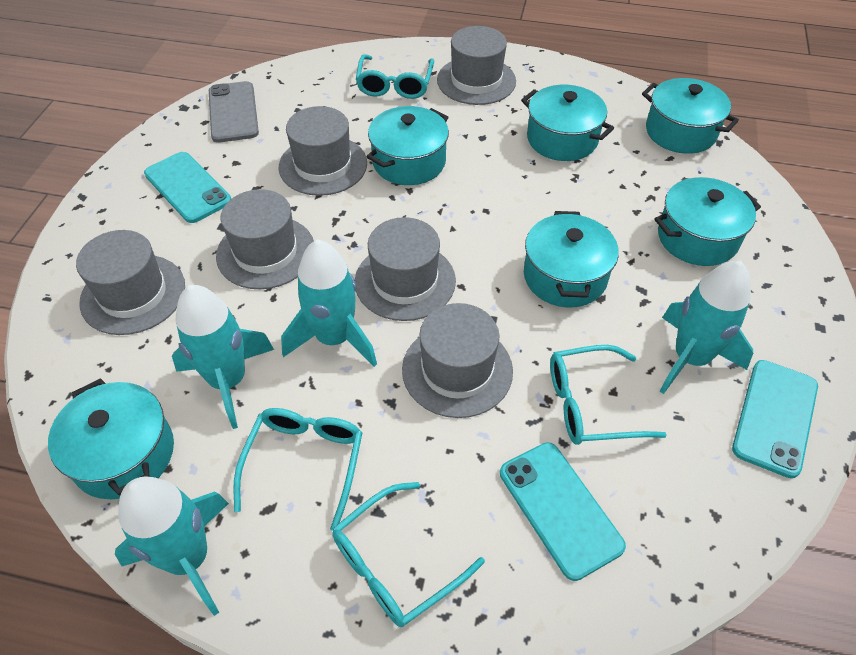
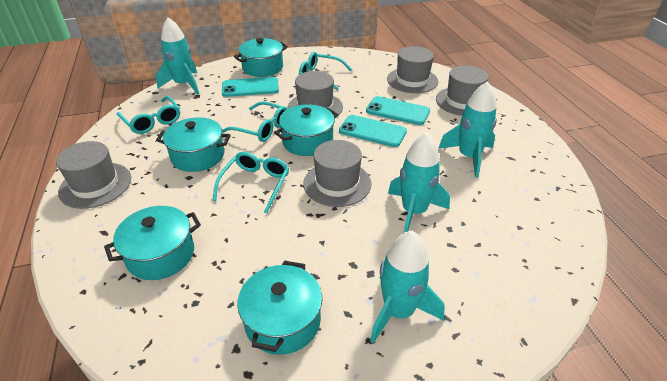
grey hat: [76,230,185,335] [216,189,314,289] [279,106,367,196] [355,217,456,321] [402,303,513,418] [437,26,516,105] = 6 -> [56,141,131,209] [287,71,343,117] [303,140,372,207] [387,46,438,93] [436,66,489,116] = 5
grey phone: [209,81,259,143] = 1 -> none = 0
turquoise pot: [48,378,174,499] [367,106,449,185] [521,85,614,161] [524,211,619,308] [642,78,739,154] [654,177,761,266] = 6 -> [104,206,201,280] [156,117,231,172] [234,38,288,77] [237,260,322,355] [274,104,338,156] = 5

